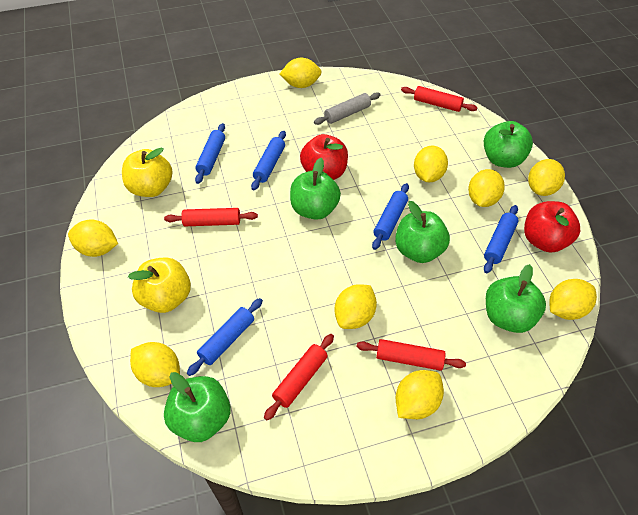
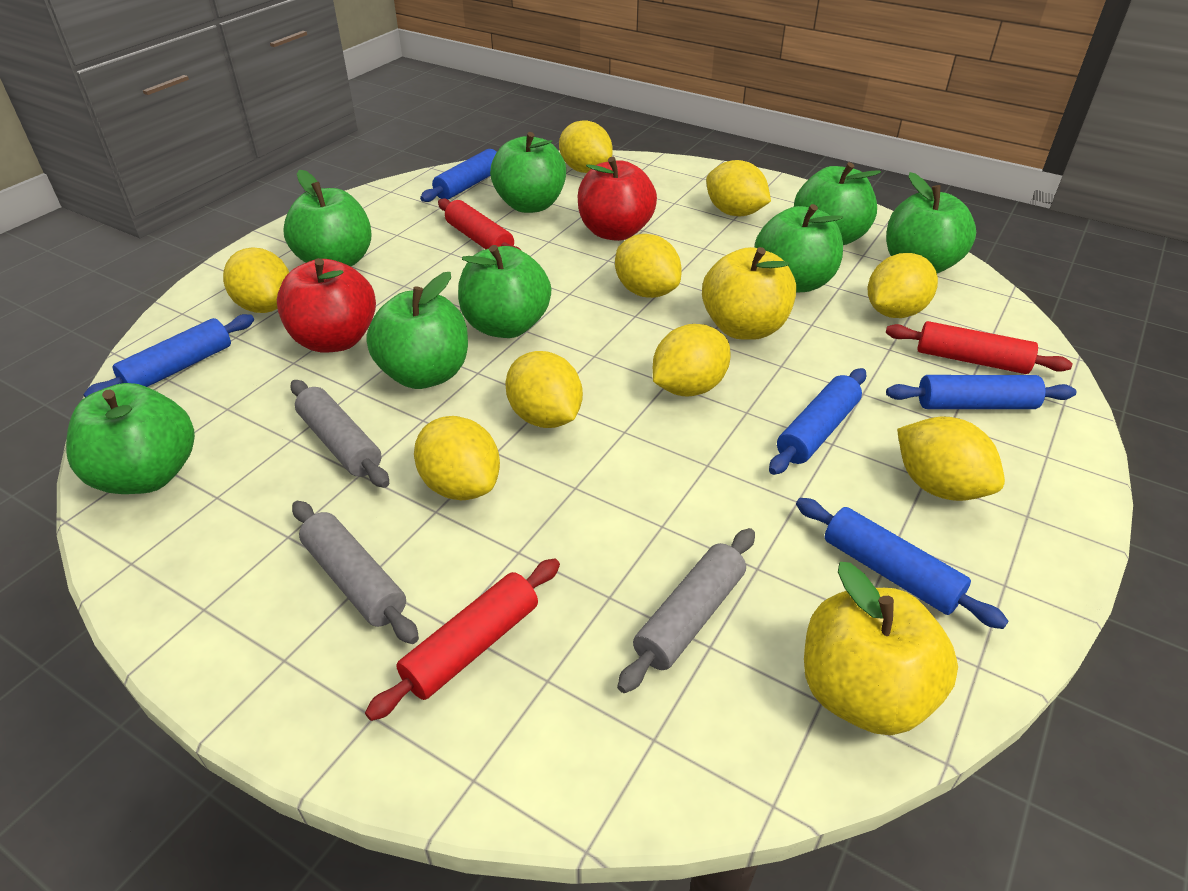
green apple: [164,372,231,442] [290,158,341,220] [395,201,450,263] [484,121,533,168] [486,264,546,333] = 5 -> [66,383,195,494] [283,170,372,266] [366,272,468,389] [458,245,551,338] [490,132,566,213] [755,204,843,293] [794,162,881,245] [886,172,976,273] = 8
grey rolling pin: [314,92,381,125] = 1 -> [290,380,389,488] [292,501,419,644] [617,528,755,693] = 3
red rolling pin: [164,208,258,226] [264,334,334,420] [356,339,466,371] [401,86,477,112] = 4 -> [365,558,560,721] [438,198,521,250] [886,321,1073,374] = 3

